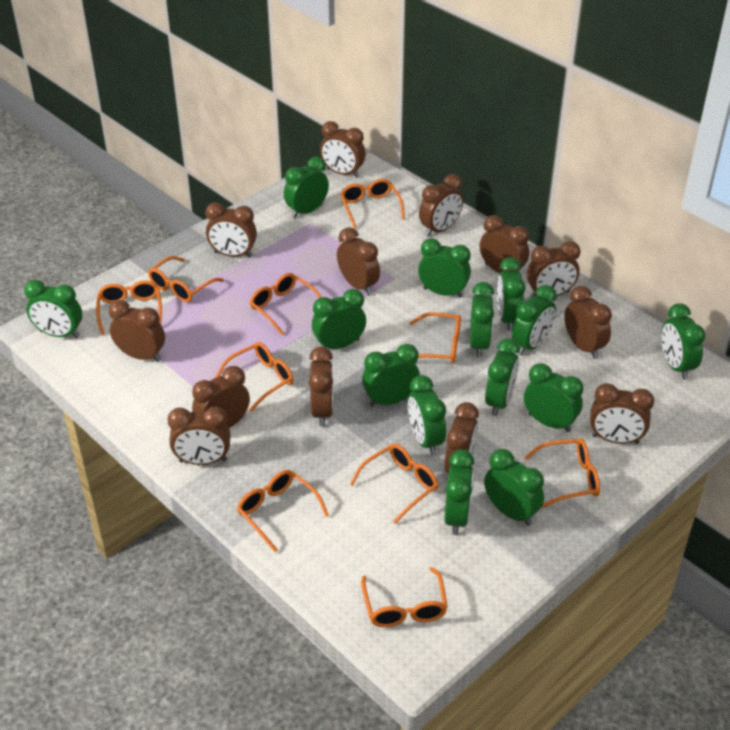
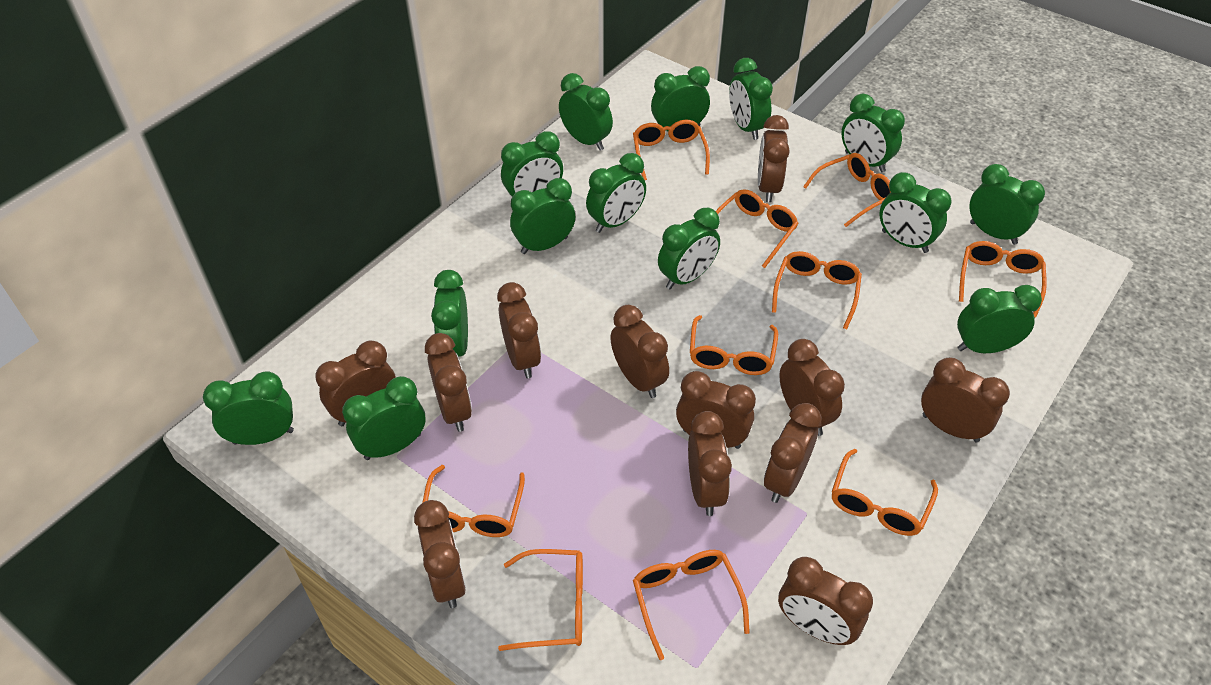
brown clock: [109,300,165,362] [167,407,230,465] [192,366,250,428] [205,202,257,257] [309,347,333,426] [320,121,366,178] [337,227,380,295] [419,174,463,237] [444,402,479,474] [480,215,529,273] [527,241,580,298] [564,286,612,359] [590,383,654,444] = 13 -> [315,340,396,426] [414,500,466,608] [425,333,472,432] [497,282,541,378] [610,305,669,398] [676,371,756,449] [688,411,732,516] [758,115,790,202] [764,403,822,503] [778,557,873,645] [779,339,845,436] [921,357,1010,442] = 12

